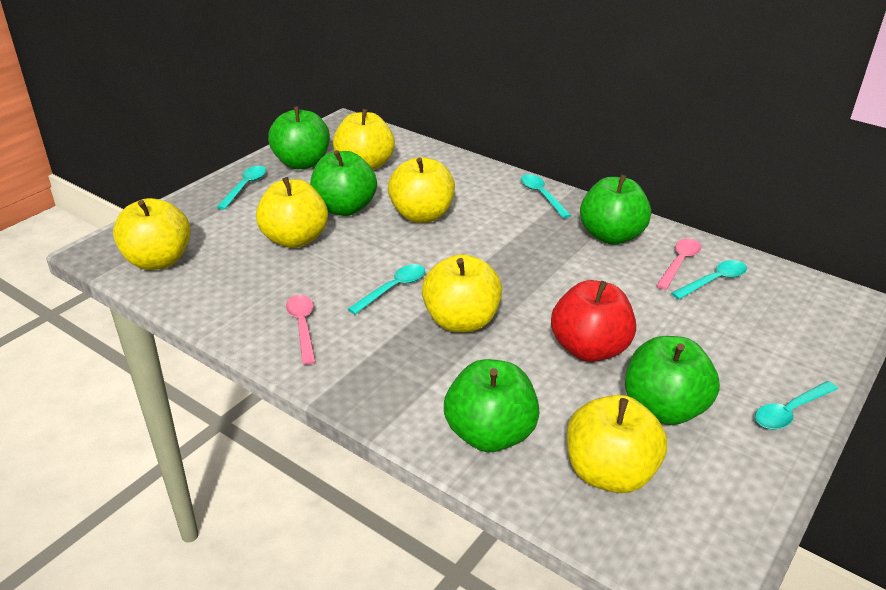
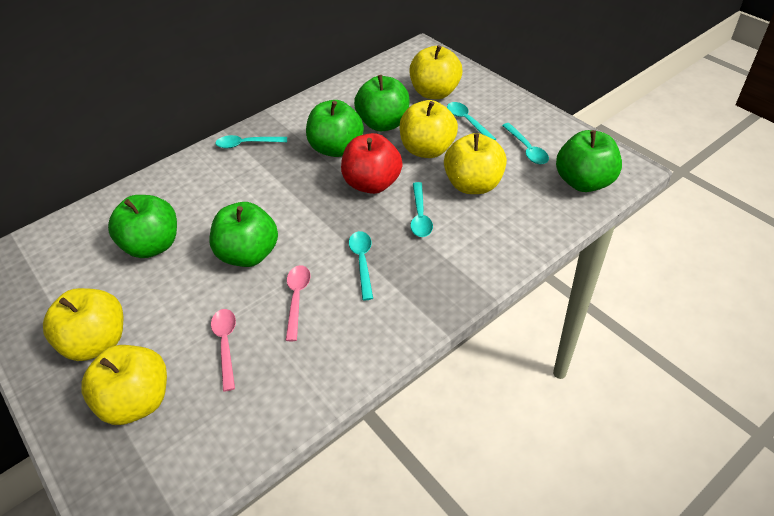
yellow apple: [113,198,191,270] [256,177,328,248] [333,109,395,170] [388,157,455,223] [422,254,502,332] [567,395,667,493] = 6 -> [43,288,123,361] [81,345,167,425] [399,100,458,158] [409,45,462,99] [444,133,507,194] = 5

